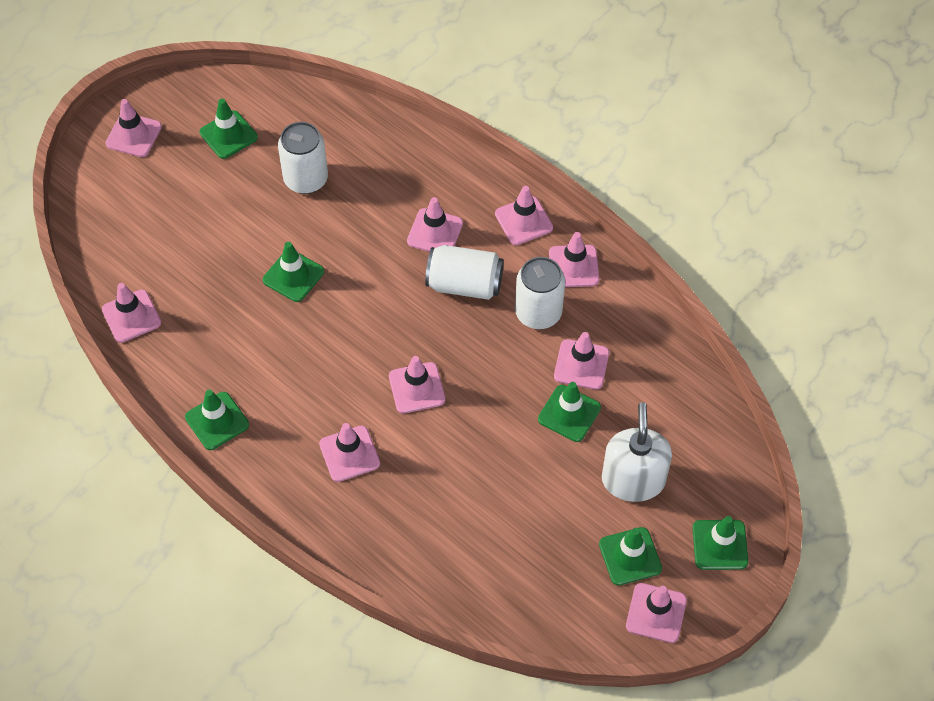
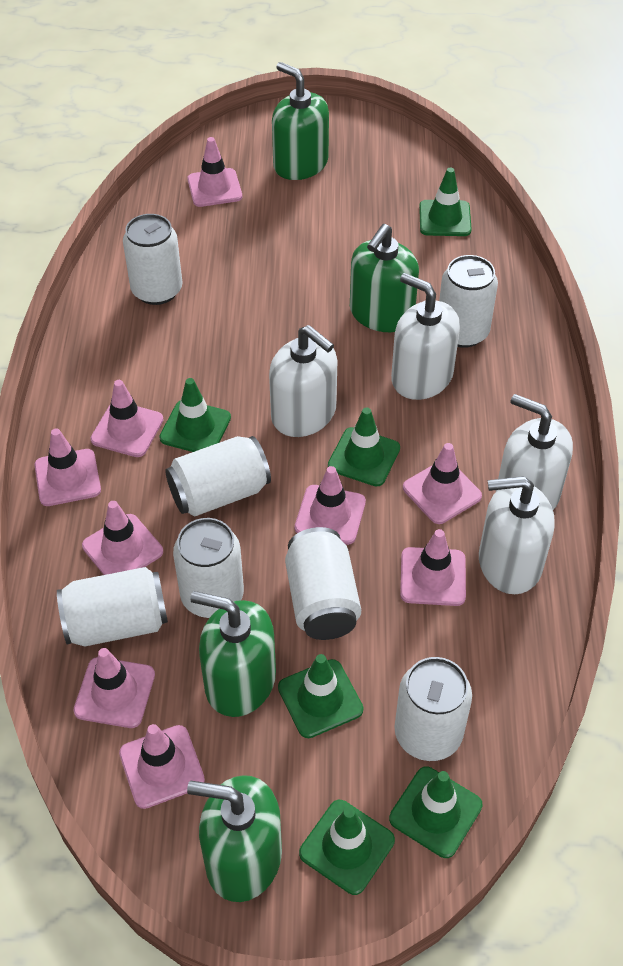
green soap dispenser: none = 0 -> [187,775,282,902] [190,591,276,717] [272,62,329,180] [350,224,419,332] = 4
white can: [278,122,328,194] [425,245,504,300] [515,257,565,329] = 3 -> [57,567,168,647] [123,214,183,305] [165,436,271,516] [173,518,244,618] [285,527,361,640] [395,657,472,761] [439,255,498,348] = 7
white soap dispenser: [602,402,672,502] = 1 -> [269,325,337,437] [391,273,460,400] [479,476,555,594] [496,394,573,510] = 4

